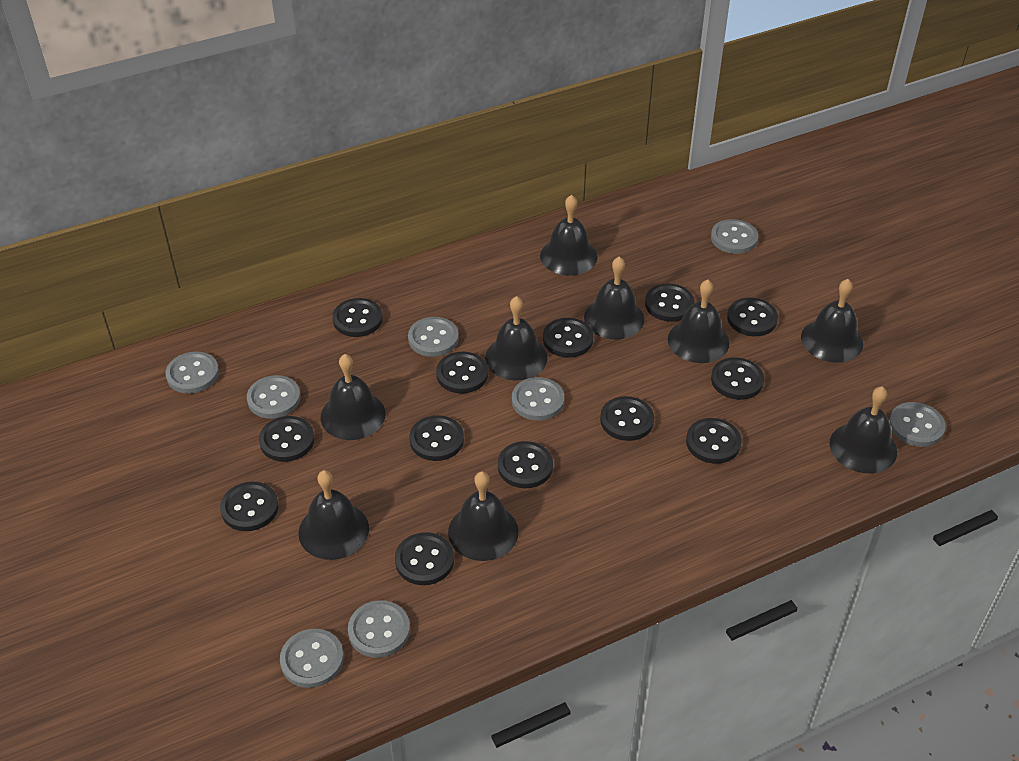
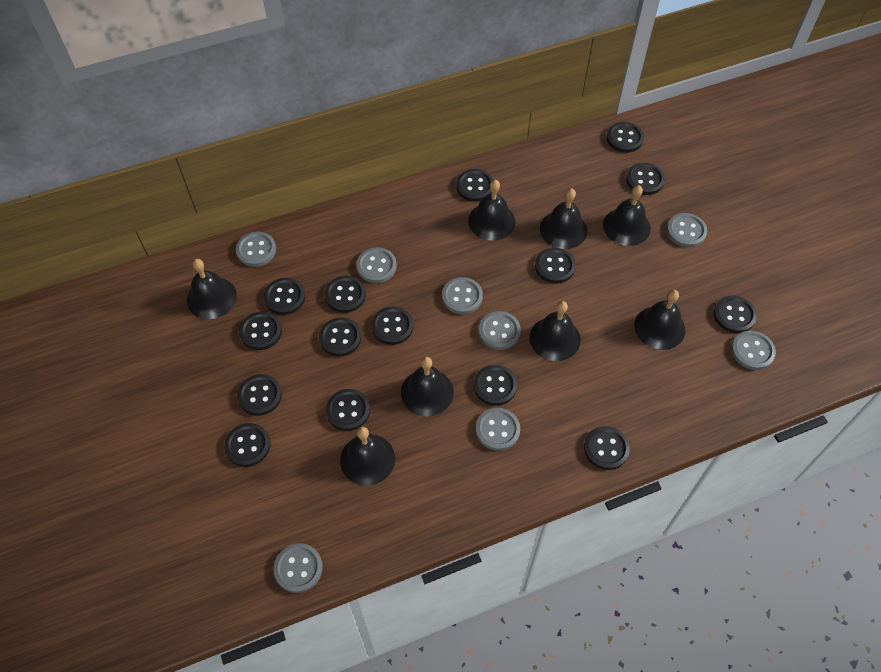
black bell: [298,470,369,560] [321,354,386,440] [448,471,519,561] [485,296,547,380] [540,195,598,276] [584,256,644,339] [668,280,729,363] [801,279,863,363] [829,386,897,474] = 9 -> [187,259,237,319] [340,427,395,486] [401,357,454,416] [468,180,515,240] [529,301,581,361] [540,188,587,249] [603,185,651,246] [634,290,685,350] = 8
black button: [220,482,279,531] [259,416,315,462] [332,298,383,337] [395,532,454,585] [409,415,464,461] [436,352,488,394] [498,441,553,488] [543,318,594,358] [600,396,654,441] [645,283,695,322] [686,418,742,464] [711,357,764,400] [727,298,778,336] = 13 -> [224,423,270,467] [237,374,282,416] [239,312,282,350] [264,278,305,315] [319,318,361,356] [325,276,366,313] [326,389,370,431] [371,306,413,345] [456,169,493,202] [474,365,517,406] [535,248,576,284] [584,426,630,470] [607,122,644,153] [626,163,665,195] [713,295,757,333] = 15

